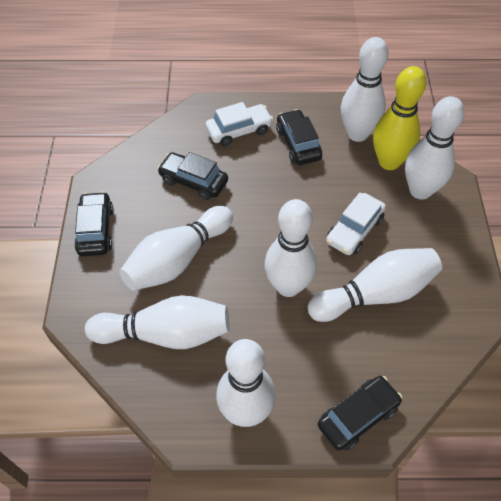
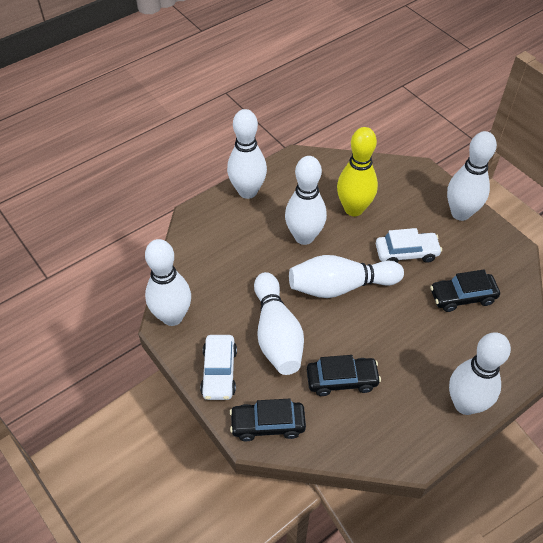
black car: [74,192,114,256] [157,152,228,200] [276,109,322,165] [318,376,402,451] = 4 -> [230,399,306,441] [307,355,381,396] [430,269,500,312] = 3

